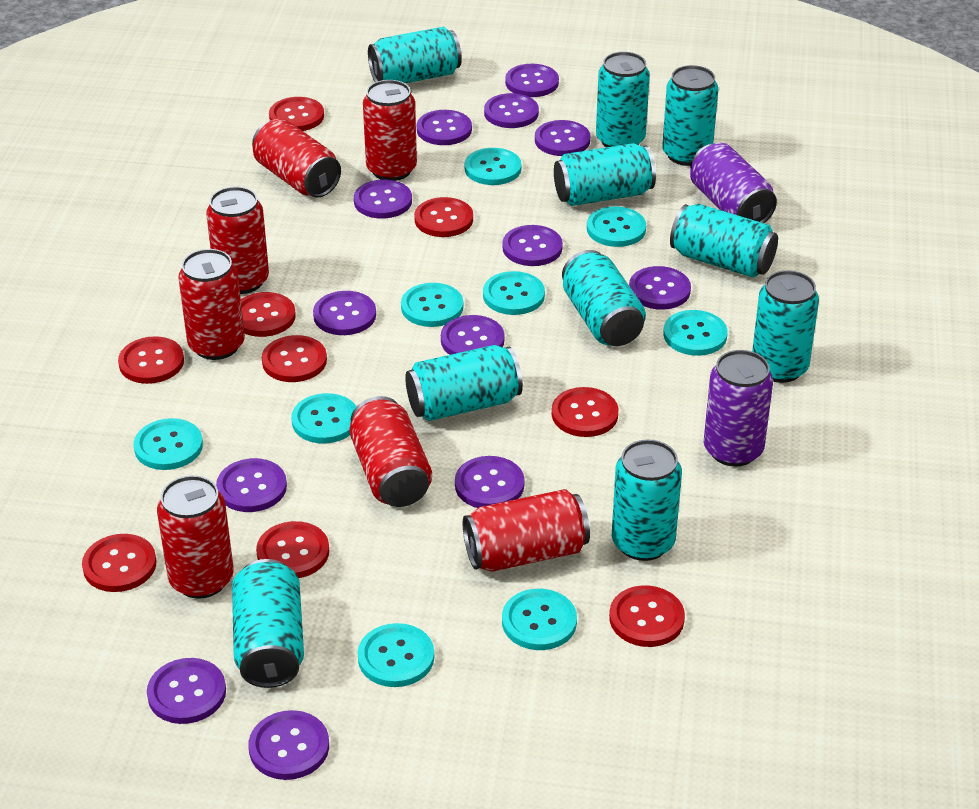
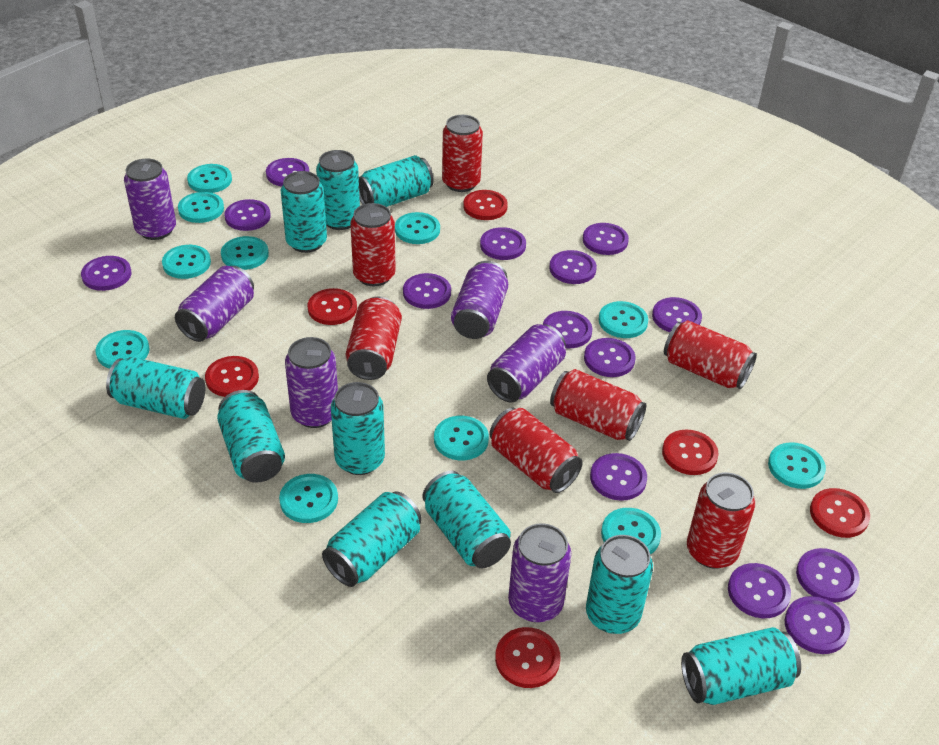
purple button: [147,658,226,724] [216,458,287,512] [249,710,329,780] [313,291,376,335] [354,180,412,219] [417,110,472,145] [441,315,505,355] [455,456,524,508] [484,93,539,128] [502,225,563,266] [505,64,559,97] [535,120,590,156] [629,266,691,310] = 13 -> [81,256,131,291] [225,199,271,231] [266,158,309,187] [403,273,451,309] [480,227,526,260] [543,311,592,348] [549,250,597,284] [583,223,629,255] [584,338,636,377] [590,453,647,501] [652,297,702,332] [728,563,791,618] [785,596,850,654] [796,548,860,602] = 14
purple can: [690,143,777,223] [704,350,773,467] = 2 -> [124,158,176,240] [175,266,254,342] [285,337,338,428] [451,261,508,339] [487,324,566,403] [508,523,571,622] = 6
red button: [82,534,157,592] [118,336,184,384] [241,292,296,337] [256,521,329,578] [262,335,327,382] [269,97,324,131] [414,197,473,237] [552,387,619,437] [609,585,685,647] = 9 -> [205,356,259,397] [308,288,357,325] [463,190,508,220] [495,627,561,688] [662,430,719,475] [810,488,870,538] = 6
turquoise button: [134,418,203,470] [291,393,356,444] [358,623,434,687] [401,283,464,327] [465,148,521,185] [483,271,545,315] [502,589,577,650] [587,206,646,247] [663,310,728,356] = 9 -> [95,330,150,369] [162,245,211,279] [178,192,224,223] [187,164,232,193] [221,236,269,270] [279,474,338,523] [395,212,440,244] [434,416,489,460] [599,301,648,338] [601,508,661,555] [768,442,826,489] = 11

